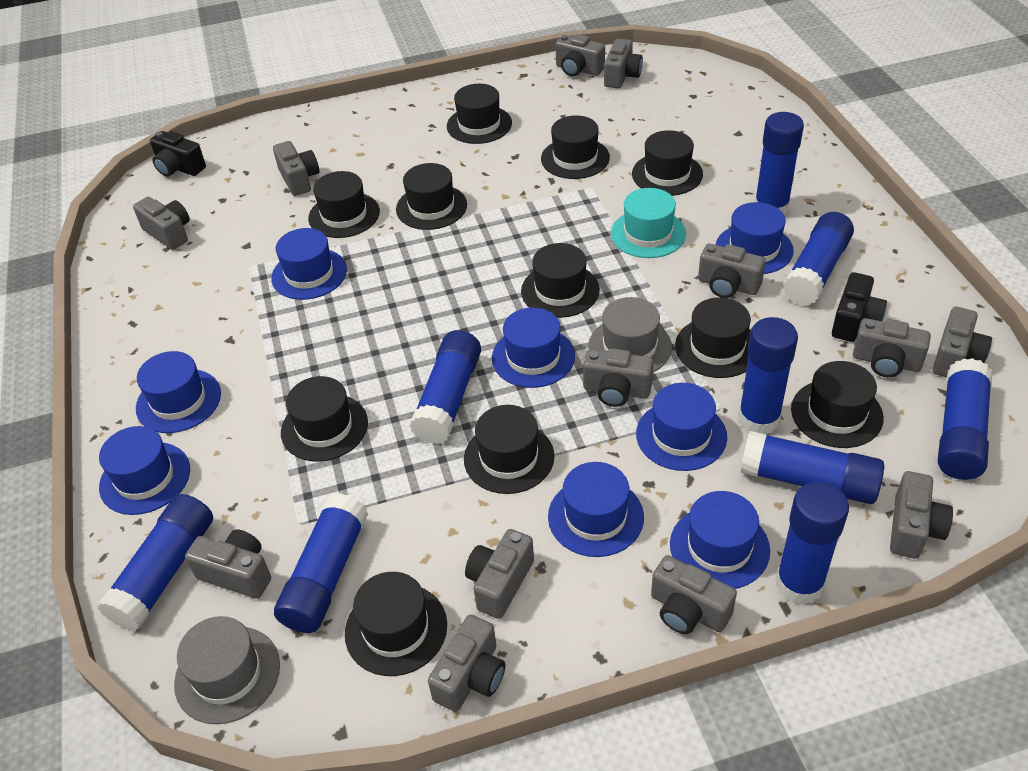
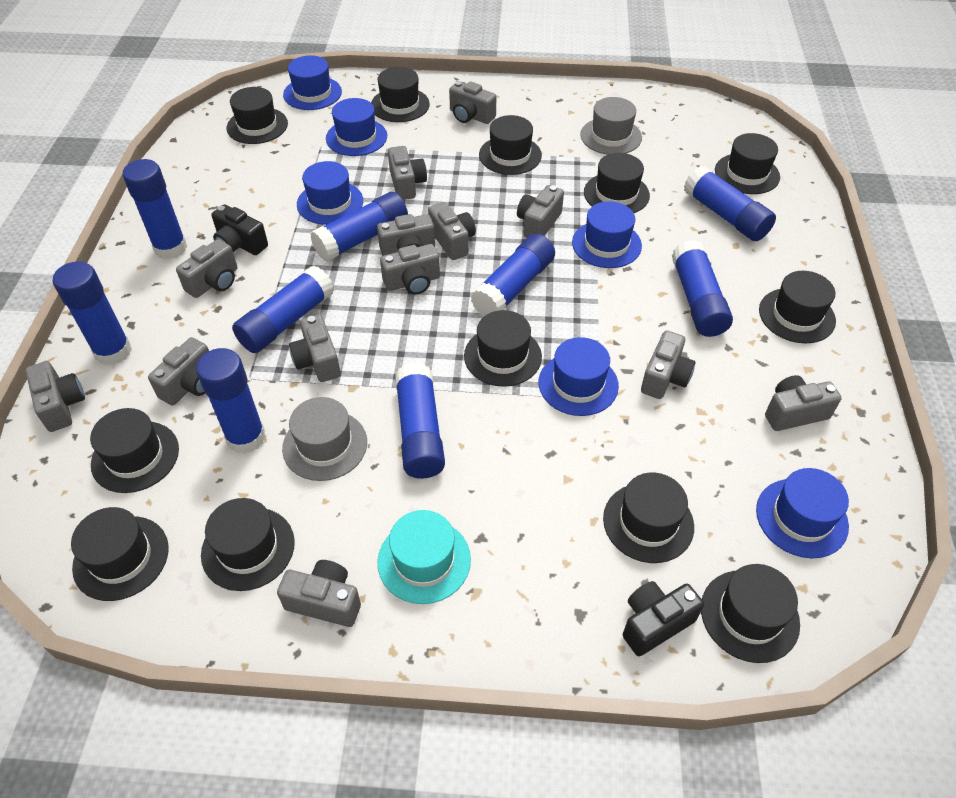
black hat: [281,376,368,462] [308,171,380,238] [345,572,447,676] [396,163,467,230] [447,84,512,144] [464,405,554,494] [521,243,600,318] [541,115,610,179] [632,130,703,196] [675,297,751,378] [791,361,884,448] = 11 -> [71,507,169,601] [90,408,179,493] [201,498,295,591] [227,87,288,144] [371,67,430,122] [464,310,542,387] [479,115,542,175] [584,153,650,213] [603,473,694,563] [701,564,800,663] [715,133,780,194] [759,271,836,343] = 12
blue hat: [99,426,190,515] [136,351,221,433] [271,228,347,300] [492,307,575,388] [548,462,644,557] [636,383,727,471] [670,491,770,589] [715,202,794,274] = 8 -> [283,55,342,110] [297,161,363,225] [326,98,387,156] [539,337,619,416] [572,201,642,268] [756,468,849,558] = 6

